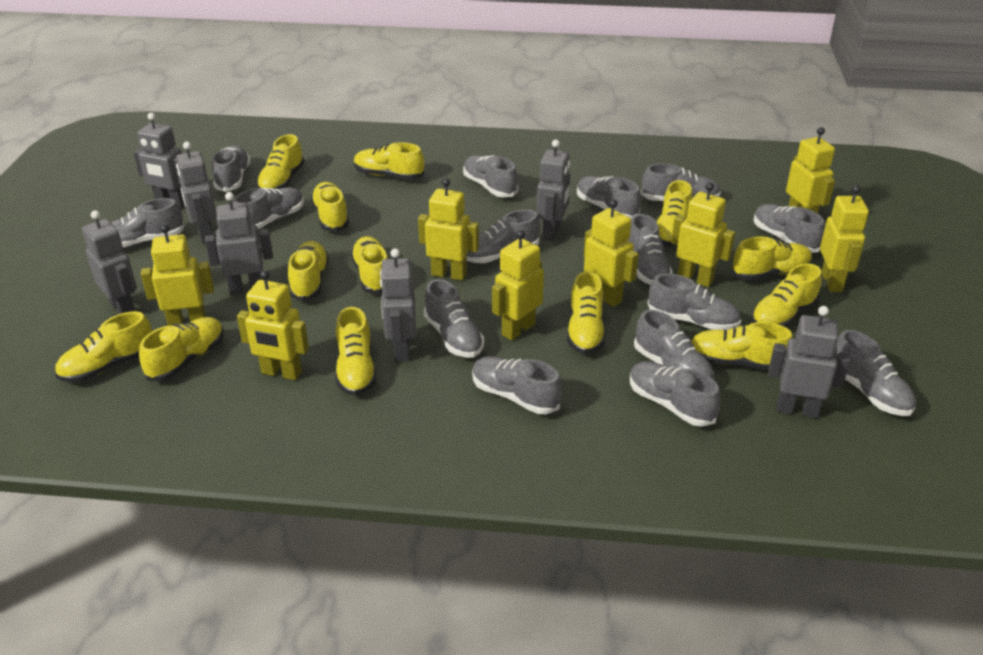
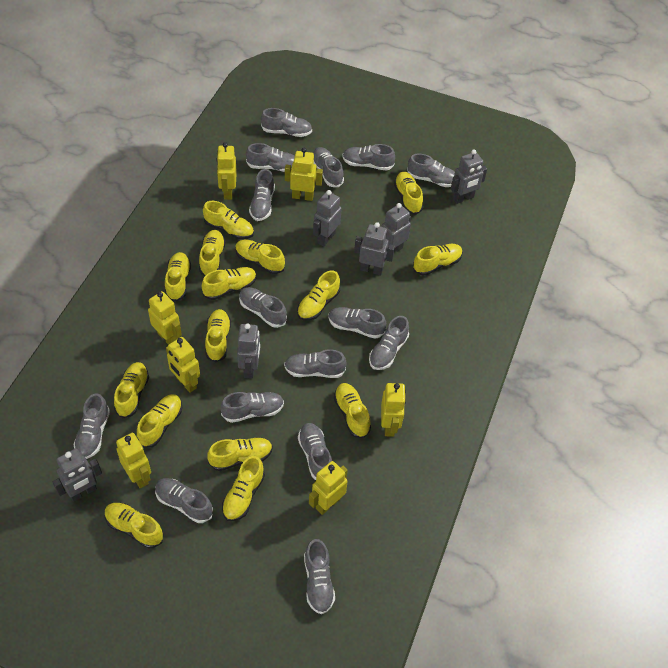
grey robot: [82,210,137,314] [133,113,185,209] [176,142,216,244] [205,192,273,295] [380,248,416,362] [536,140,571,242] [768,306,850,418] = 7 -> [52,448,102,502] [237,323,260,379] [313,190,342,247] [354,222,395,275] [381,203,411,258] [451,150,487,204] = 6
yellow robot: [141,224,214,326] [237,270,309,380] [418,178,479,280] [492,230,544,341] [584,199,639,307] [671,182,735,287] [786,127,835,213] [820,185,869,292] = 8 -> [116,433,151,488] [148,291,182,345] [166,337,200,393] [216,142,237,200] [285,148,323,201] [309,461,348,515] [381,383,406,437] = 7
yellow shoe: [55,311,152,382] [139,317,224,381] [257,134,305,189] [288,241,329,301] [311,182,349,232] [335,307,377,396] [351,236,388,294] [354,142,424,180] [567,271,606,354] [657,180,692,246] [691,322,793,370] [732,237,812,281] [751,263,822,327] = 13 -> [105,503,164,548] [114,362,149,418] [137,394,182,448] [165,252,191,302] [199,230,226,276] [202,267,256,300] [203,201,254,239] [205,309,231,363] [207,437,273,471] [222,456,265,521] [235,240,285,274] [297,271,340,321] [334,383,371,438] [394,172,423,215] [413,244,463,276] = 15

